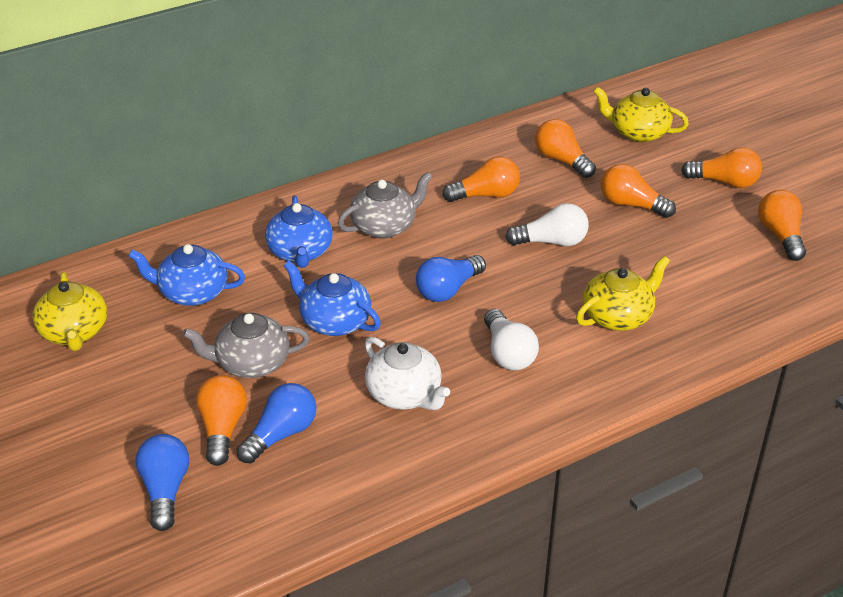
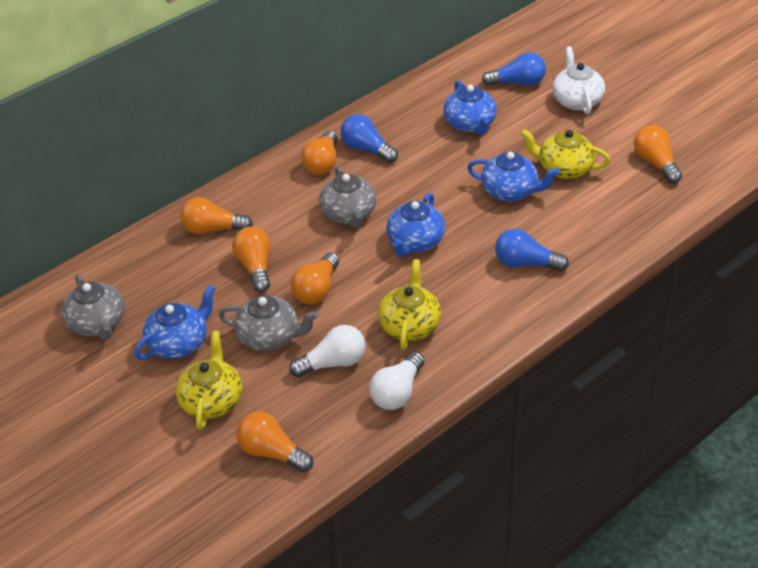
blue teapot: [128,244,245,306] [265,196,333,268] [284,261,381,336] = 3 -> [134,285,216,360] [386,193,445,257] [443,80,497,135] [467,152,560,202] = 4
grey teapot: [183,313,310,378] [338,172,433,238] = 2 -> [62,274,125,340] [219,295,319,351] [319,166,376,228] = 3

